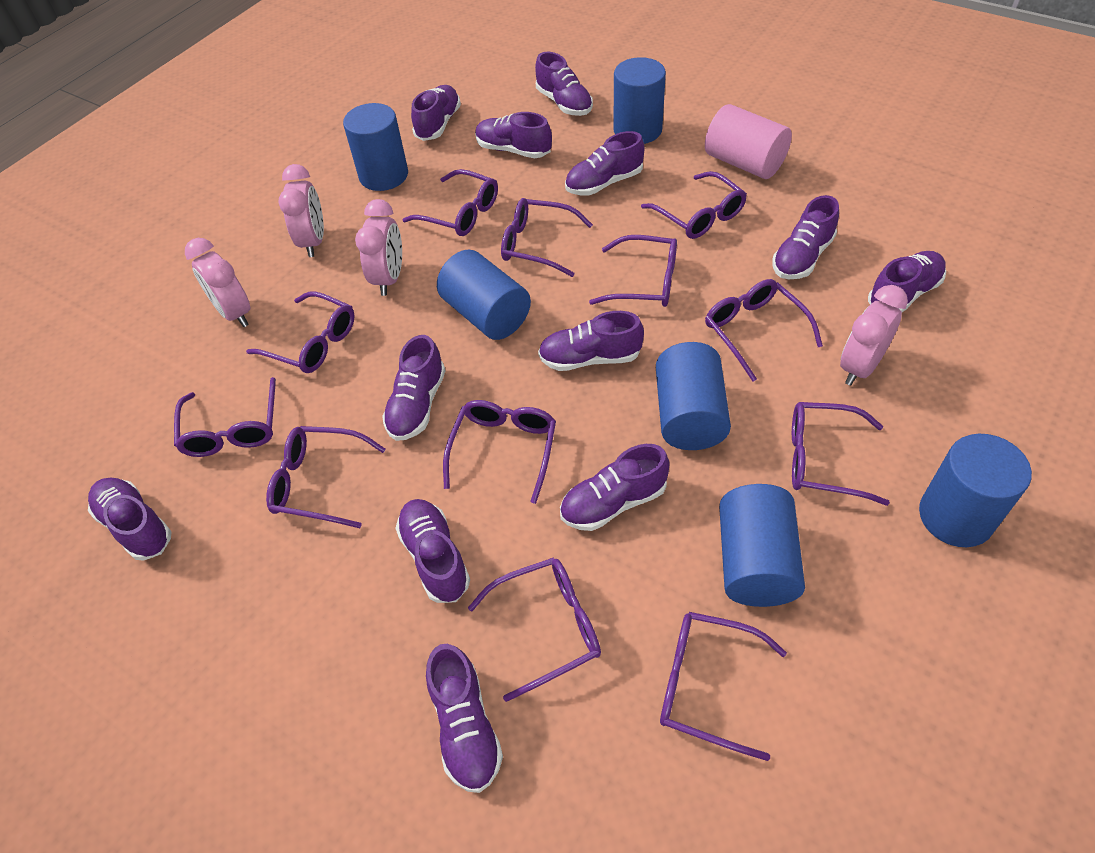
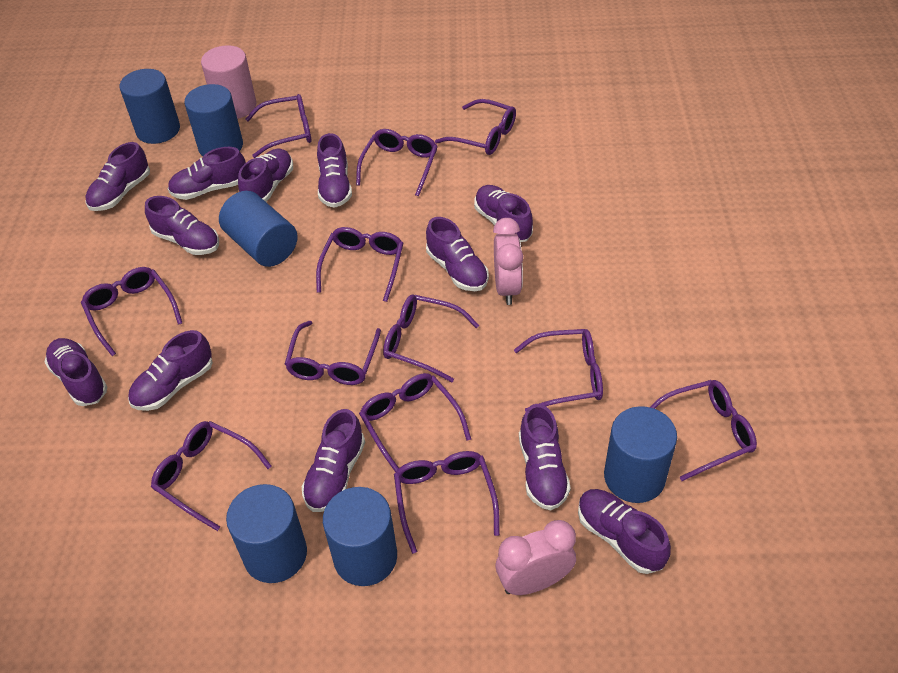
pink clock: [185,238,251,327] [278,164,324,257] [355,199,402,296] [840,285,908,386] = 4 -> [493,218,523,305] [496,520,576,595] = 2

